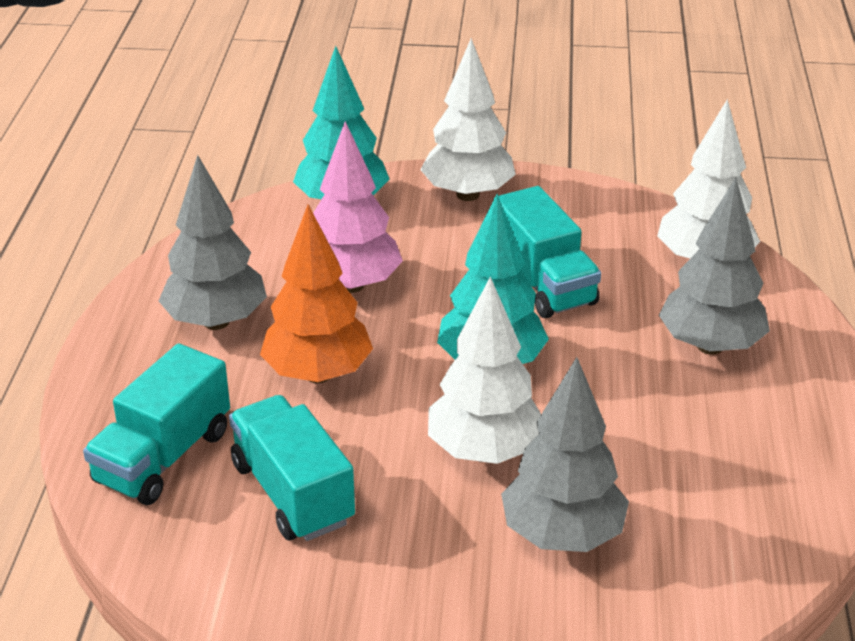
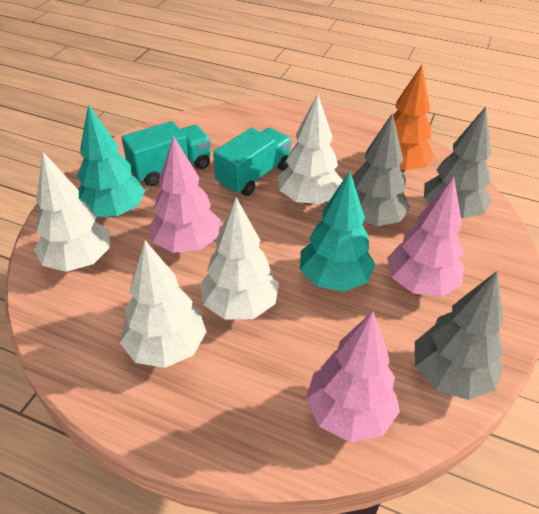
pink tree: [313,121,403,293] = 1 -> [149,136,221,253] [306,311,400,442] [387,177,464,297] = 3
turquoise truck: [83,343,230,505] [229,395,355,541] [494,186,601,318] = 3 -> [121,121,211,186] [213,128,292,196] = 2
white tree: [420,38,516,201] [428,276,541,464] [657,99,760,258] = 3 -> [34,152,110,272] [120,241,206,368] [200,197,279,320] [278,94,343,205] = 4

